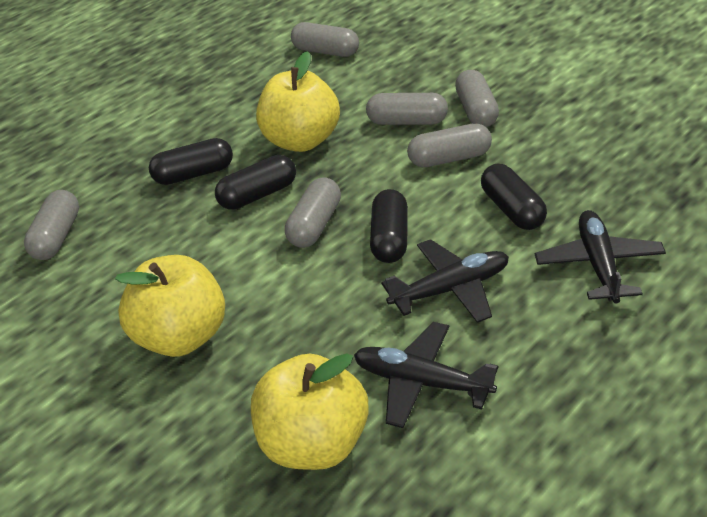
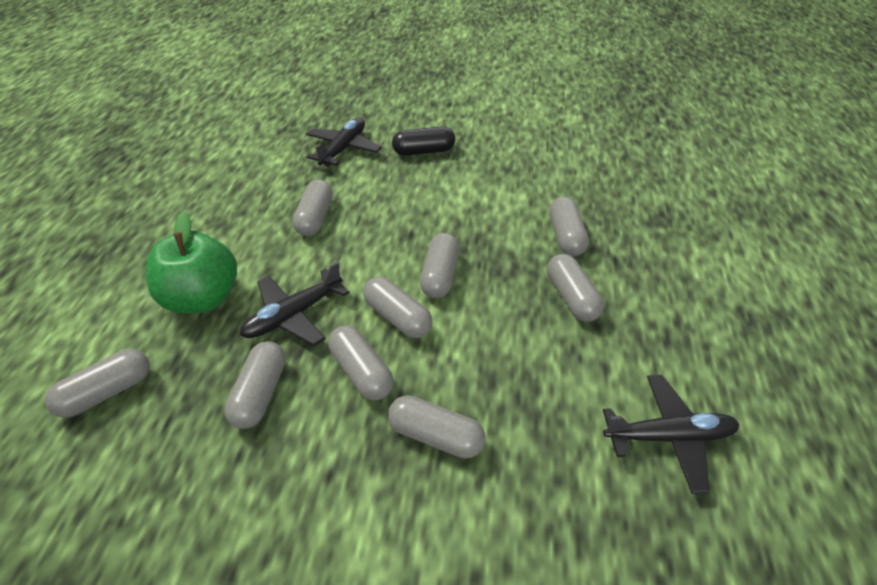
black capsule: [149,138,233,185] [215,155,296,210] [370,189,408,263] [481,164,547,230] = 4 -> [392,126,455,156] = 1
green apple: none = 0 -> [146,211,237,313] = 1
grey capsule: [24,190,79,260] [285,177,341,248] [291,22,359,57] [366,93,448,125] [407,123,492,167] [455,70,499,127] = 6 -> [45,349,149,418] [224,341,286,429] [292,180,333,236] [328,325,394,400] [363,277,432,338] [388,395,486,459] [420,233,459,298] [547,254,604,322] [549,197,589,256] = 9
yellow apple: [115,255,225,357] [251,353,369,470] [256,51,340,152] = 3 -> none = 0

